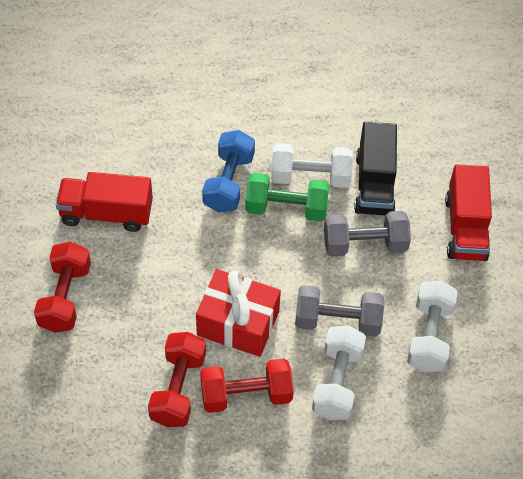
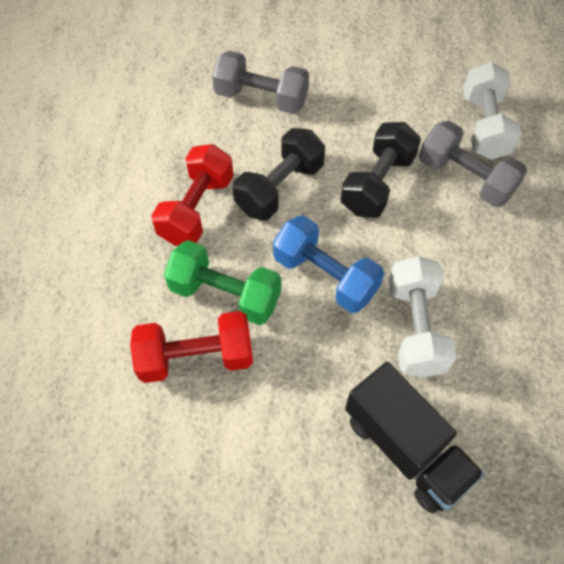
black dumbbell: none = 0 -> [233,128,325,221] [341,122,421,218] = 2
red dumbbell: [34,242,91,333] [148,332,206,427] [200,358,294,413] = 3 -> [130,311,253,383] [151,144,234,246] = 2
red gift: [196,269,281,357] = 1 -> none = 0
red truck: [56,172,153,232] [445,164,492,261] = 2 -> none = 0
white dumbbell: [271,143,353,188] [312,326,366,420] [407,281,458,372] = 3 -> [389,256,457,378] [463,62,522,160] = 2

